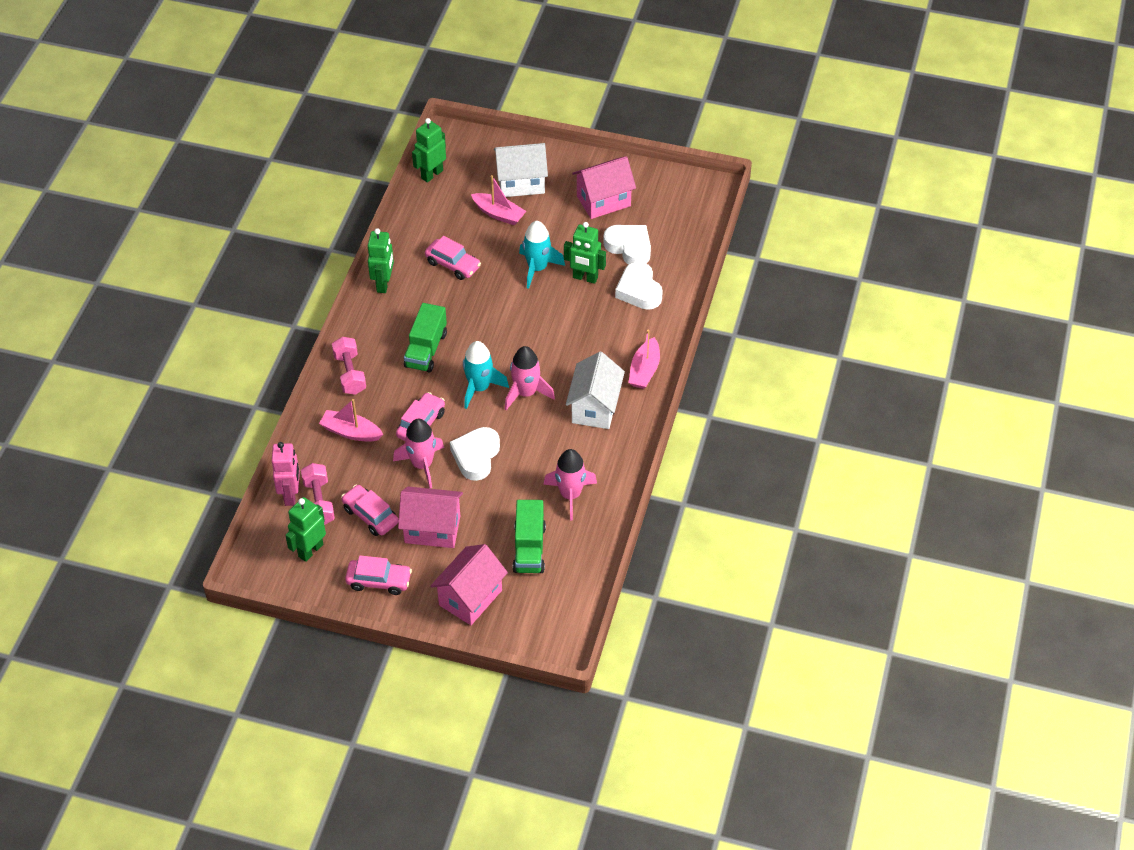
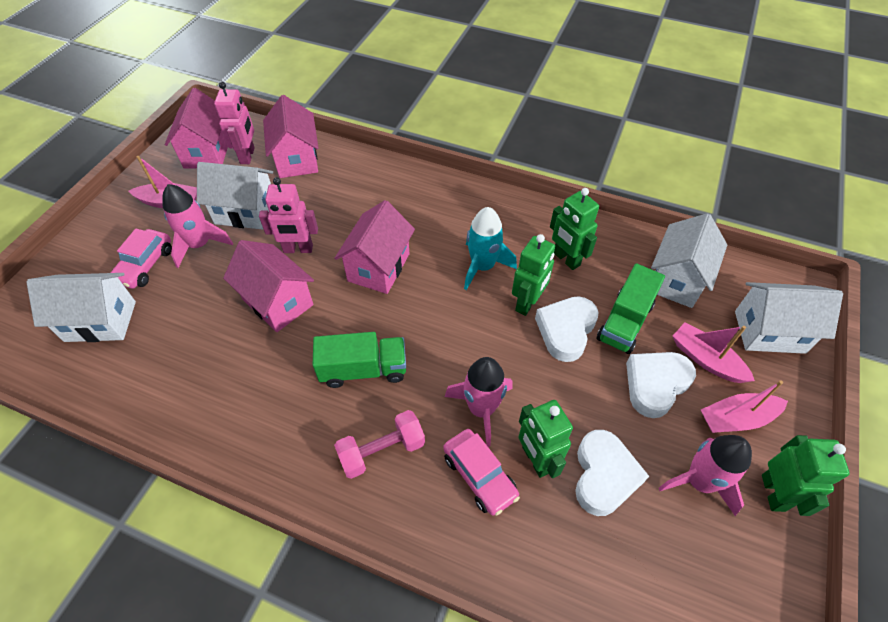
pink car: [341,485,398,536] [345,555,412,595] [396,392,445,441] [425,236,481,280] = 4 -> [110,228,172,289] [443,429,520,516] = 2
pink dumbbell: [301,463,335,525] [332,337,366,395] = 2 -> [334,410,425,479] = 1
pink house: [398,487,463,548] [430,544,508,625] [572,156,636,219] = 3 -> [165,88,228,168] [223,240,314,332] [263,95,318,178] [334,200,415,294] = 4
pink robot: [272,442,300,506] = 1 -> [214,82,255,164] [259,177,318,253] = 2
turquoise rocket: [463,341,509,409] [519,221,565,289] = 2 -> [464,207,517,290] = 1
white house: [494,143,548,197] [566,352,625,429] = 2 -> [26,273,136,342] [197,162,273,230] [651,213,727,308] [735,282,843,354] = 4

